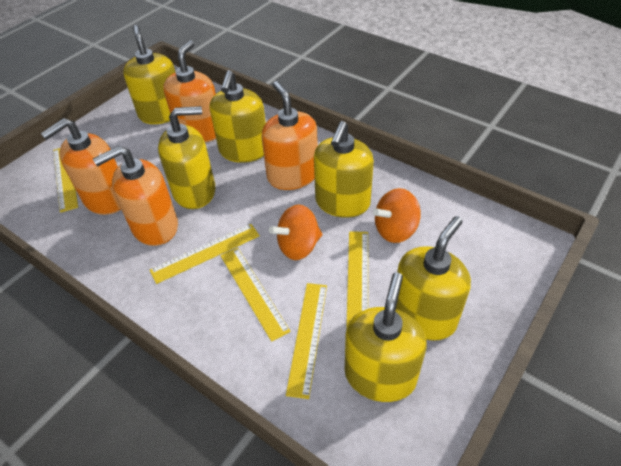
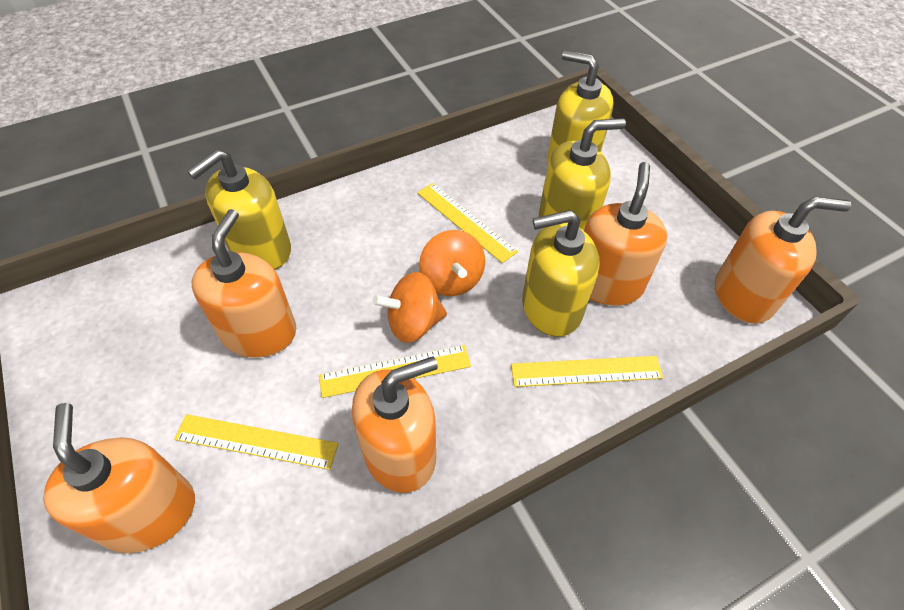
orange soap dispenser: [40,118,121,215] [93,146,178,246] [163,40,216,143] [261,81,318,190] = 4 -> [43,403,195,553] [192,209,296,358] [352,357,438,493] [584,162,667,306] [715,197,851,324] = 5
yellow ruler: [53,148,78,213] [150,224,260,284] [220,247,291,342] [286,283,327,399] [346,231,368,327] = 5 -> [174,414,338,470] [319,345,471,398] [417,183,518,263] [511,356,663,387] = 4
yellow soap dispenser: [123,25,175,124] [158,106,215,209] [210,70,266,163] [314,121,374,218] [345,273,427,402] [396,216,471,341] = 6 -> [187,149,291,270] [522,210,600,337] [539,118,626,231] [547,50,614,162] = 4

